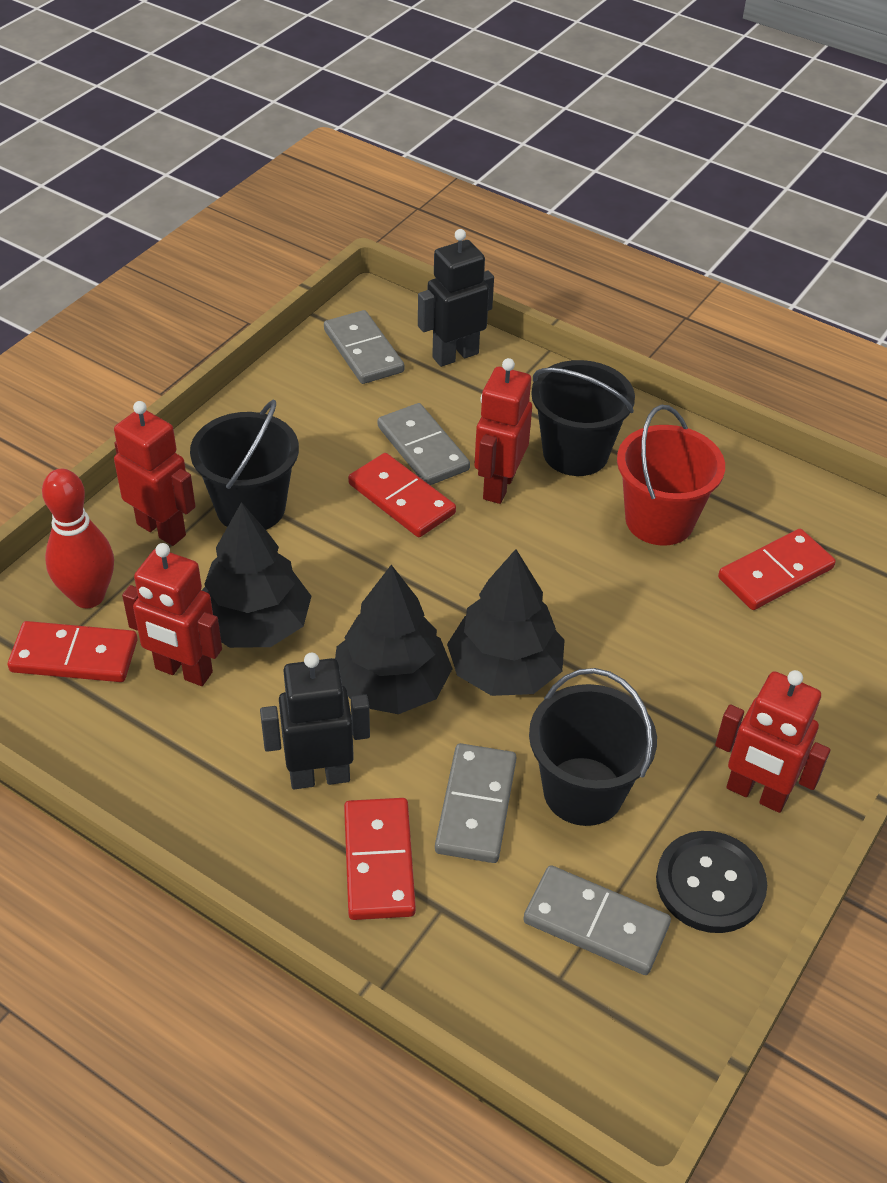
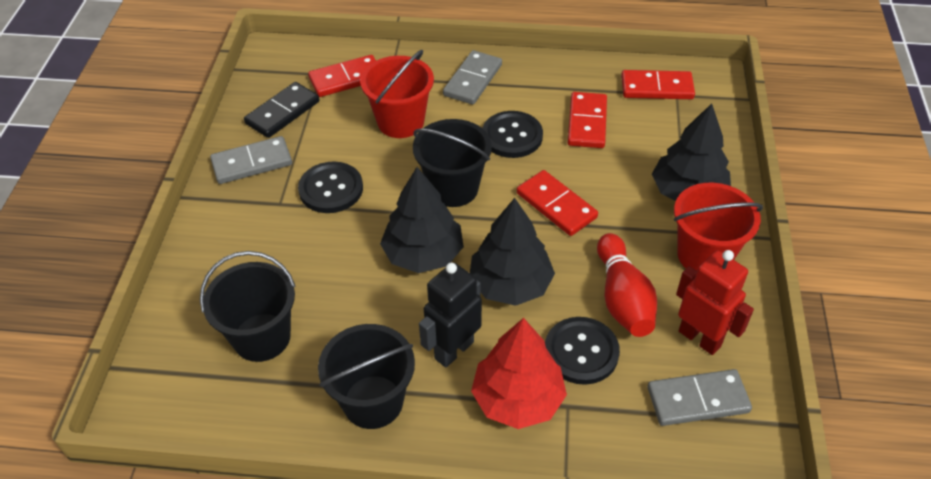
black button: [656,831,767,933] = 1 -> [298,161,363,213] [482,111,543,158] [545,317,620,385] = 3
black domino: none = 0 -> [244,82,320,138] = 1
black robot: [260,653,370,789] [418,229,494,367] = 2 -> [419,262,482,367] = 1
grey domino: [324,310,404,384] [378,403,470,485] [435,743,516,863] [523,865,671,975] = 4 -> [210,136,292,184] [443,50,502,105] [647,369,752,426] = 3
red bucket: [617,405,725,546] = 1 -> [360,50,434,138] [674,183,763,271] = 2
red robot: [114,401,196,546] [122,543,222,686] [474,358,532,504] [715,670,830,813] = 4 -> [676,250,754,355] = 1
red tree: none = 0 -> [471,318,567,429] = 1

